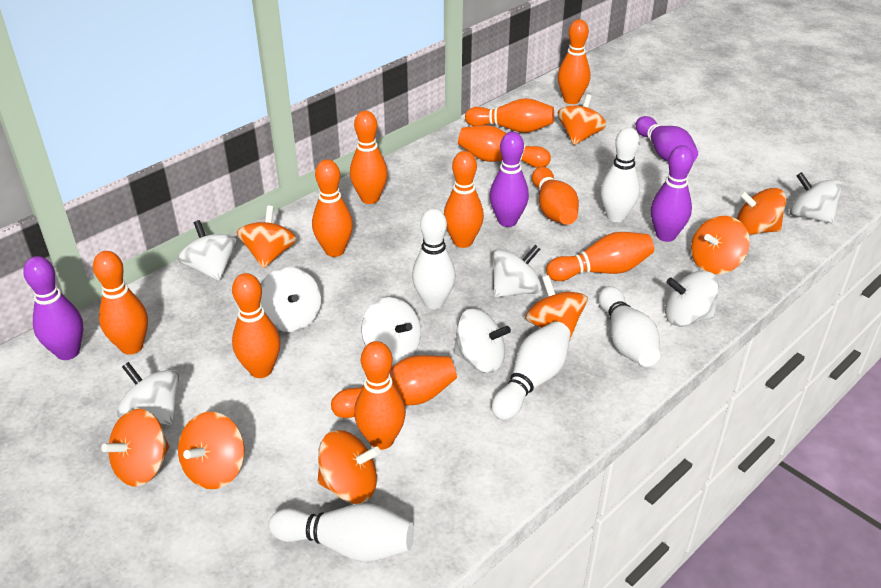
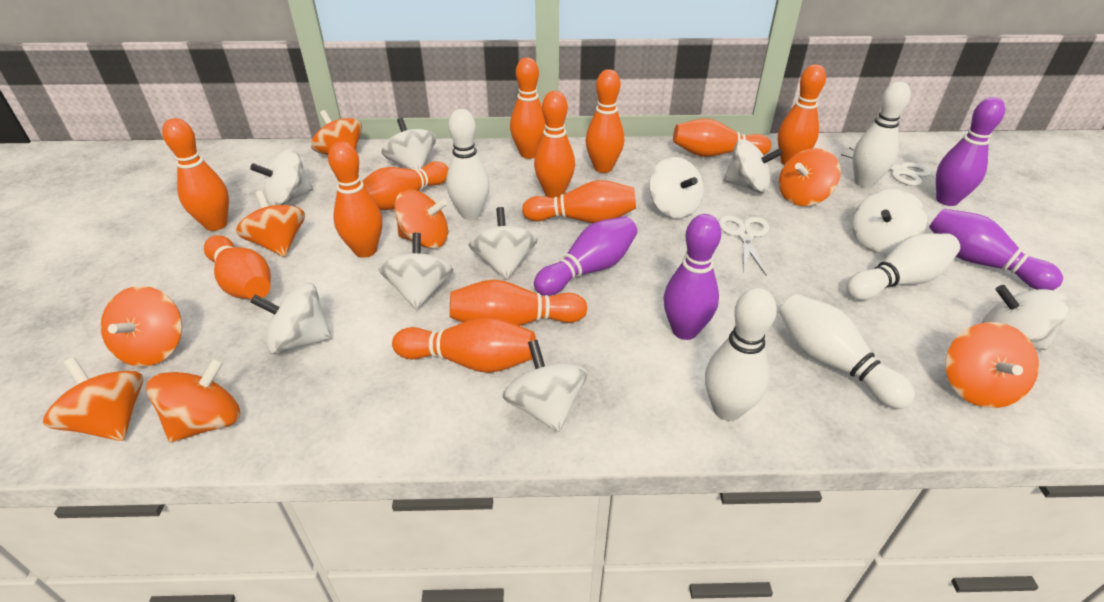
white scissors: none = 0 -> [718,215,770,275] [841,147,931,186] = 2
white spinning top: [116,362,179,426] [178,220,237,281] [260,267,321,332] [362,297,421,364] [453,308,511,373] [492,245,542,298] [665,271,719,327] [789,172,843,223] = 8 -> [250,149,313,206] [250,283,332,354] [379,233,453,310] [381,118,436,169] [468,207,538,280] [502,340,588,432] [649,157,704,218] [724,139,782,193] [852,189,927,254] [982,285,1070,350] = 10

